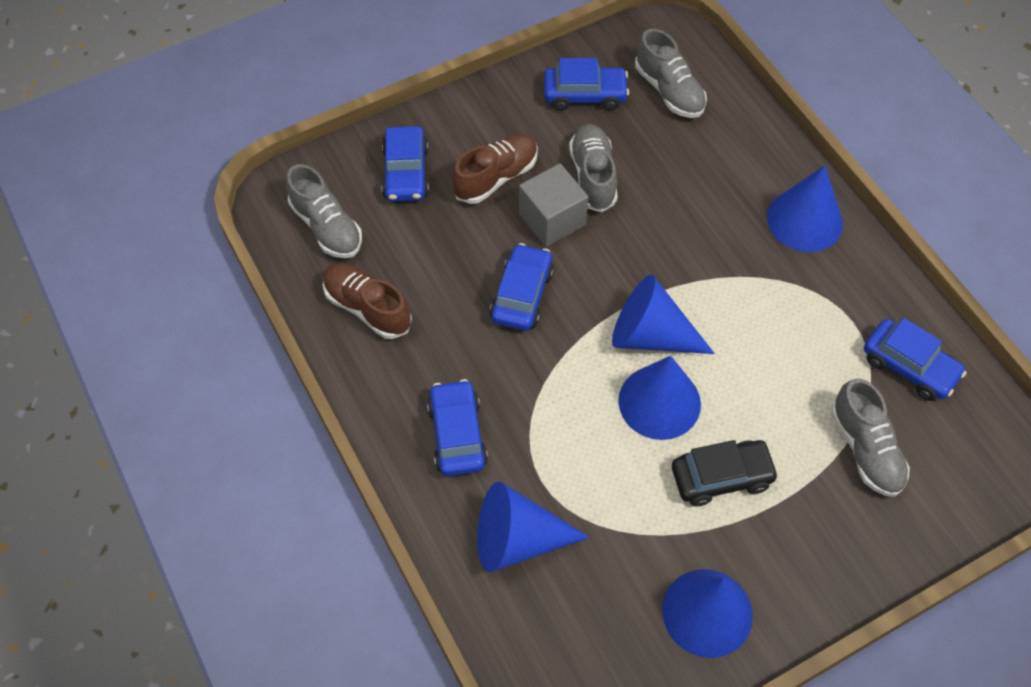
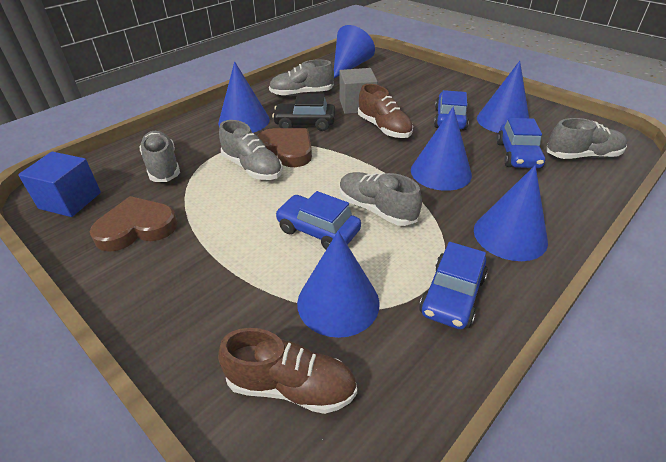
blue car: [382,126,429,202] [427,379,488,476] [490,243,554,331] [544,58,629,111] [864,318,966,401] = 5 -> [275,191,361,250] [419,242,488,329] [434,90,469,130] [497,118,545,168] = 4
blue cone: [477,482,590,572] [612,275,715,354] [618,356,701,440] [662,569,753,658] [767,165,843,252] = 5 -> [218,62,270,133] [297,231,380,338] [334,25,375,78] [411,107,472,191] [474,165,548,261] [477,61,529,133] = 6
blue cube: none = 0 -> [18,151,101,217] = 1
brown heart: none = 0 -> [90,196,178,252] [257,128,312,167] = 2
grey shoe: [286,164,362,258] [569,124,618,212] [635,29,707,118] [831,378,910,497] = 4 -> [139,131,180,182] [219,120,283,180] [269,59,334,96] [340,172,422,226] [547,118,627,159] = 5

